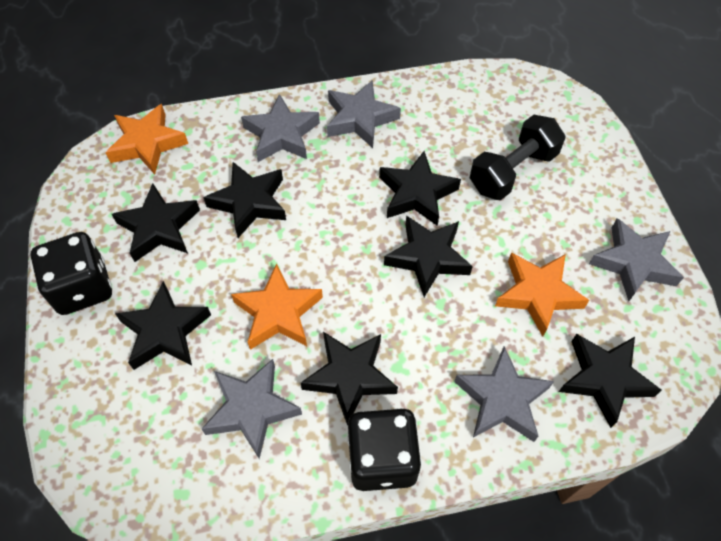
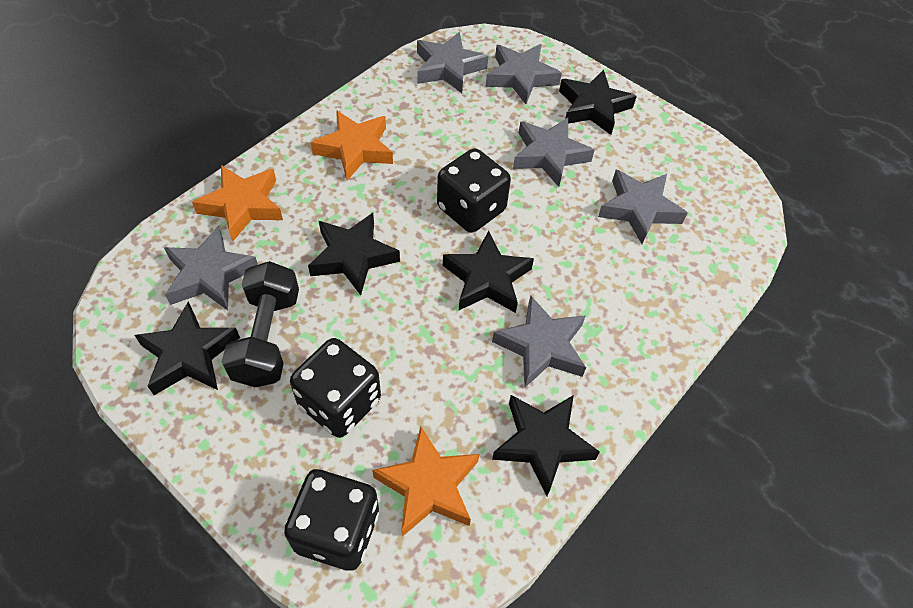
black dice: [30,232,112,315] [347,408,422,491] = 2 -> [284,469,379,571] [290,338,381,438] [437,148,511,233] = 3
black star: [112,183,200,262] [115,281,211,370] [203,162,286,238] [301,332,398,426] [379,151,461,226] [384,216,473,297] [559,334,662,428] = 7 -> [134,301,240,395] [308,213,400,295] [443,231,534,313] [492,395,600,496] [559,70,637,135] = 5
grey star: [202,359,302,459] [241,94,320,162] [327,80,401,148] [454,346,554,442] [589,218,684,301] = 5 -> [164,226,258,311] [417,32,488,93] [486,44,562,104] [492,295,586,387] [513,118,595,187] [598,170,688,244] = 6

